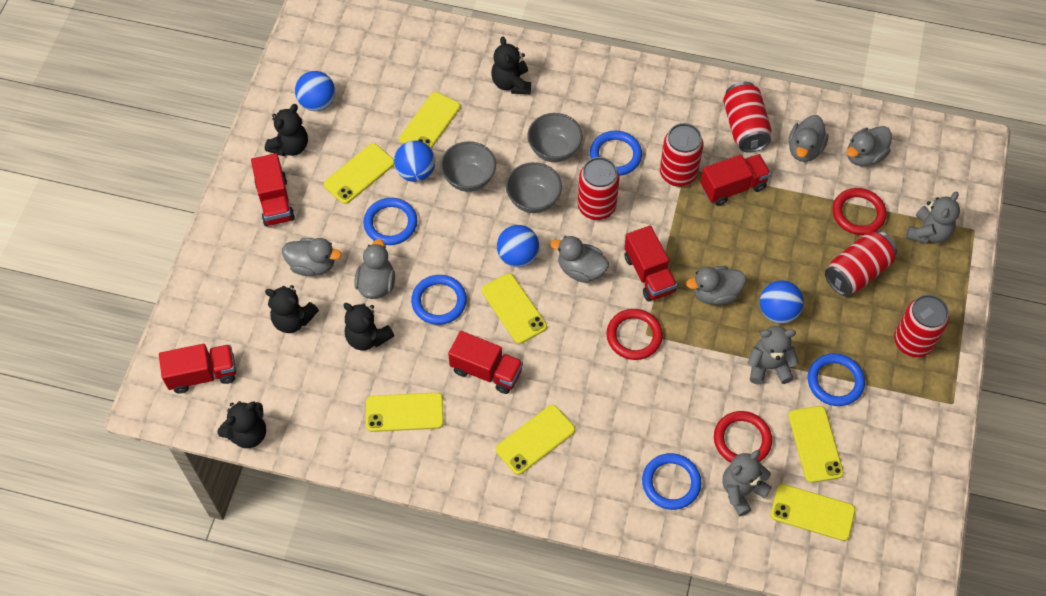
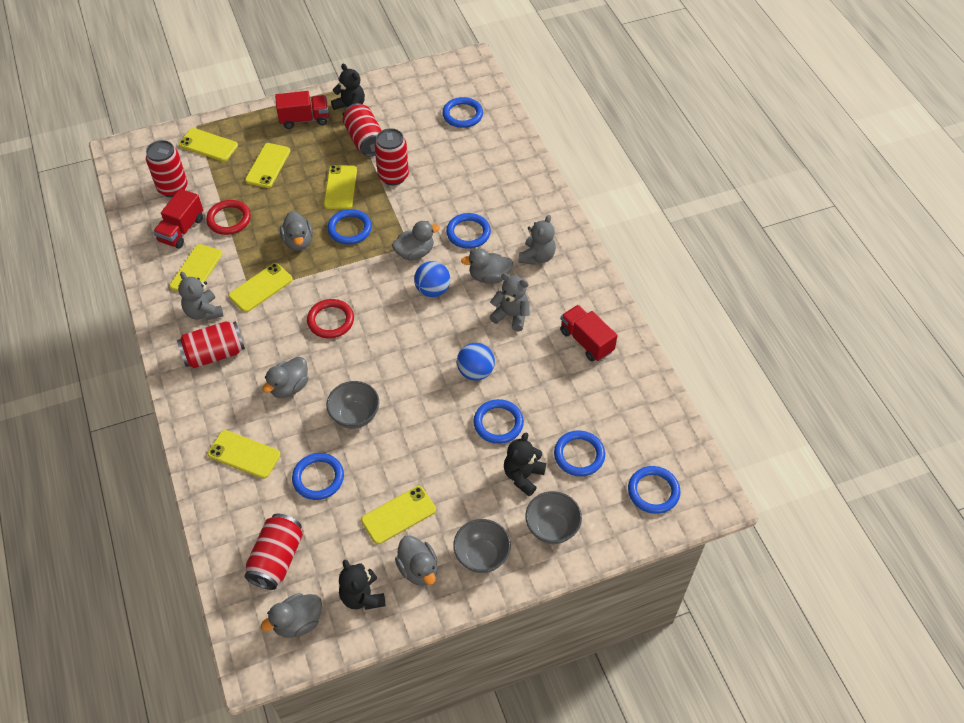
black teddy bear: [218,401,266,448] [265,104,308,156] [265,285,319,333] [344,303,394,351] [491,37,531,94] = 5 -> [331,64,365,115] [339,560,386,610] [504,433,546,496] = 3
blue ball: [295,71,335,111] [394,141,435,182] [497,225,539,267] [760,280,804,324] = 4 -> [414,261,450,297] [457,343,495,381] = 2
blue ring: [363,198,417,245] [411,275,467,325] [590,131,642,176] [642,453,702,510] [808,353,865,406] = 5 -> [292,453,344,500] [327,209,372,245] [442,97,483,128] [446,213,491,249] [473,399,524,444] [554,430,605,477] [628,466,681,514] = 7
red ring: [606,309,663,360] [714,411,772,462] [833,188,887,235] = 3 -> [206,200,251,235] [307,299,354,338] = 2
red truck: [159,344,236,394] [251,153,295,226] [448,331,523,394] [624,225,677,301] [700,154,771,206] = 5 -> [153,189,203,249] [275,91,329,129] [560,305,617,362] = 3

